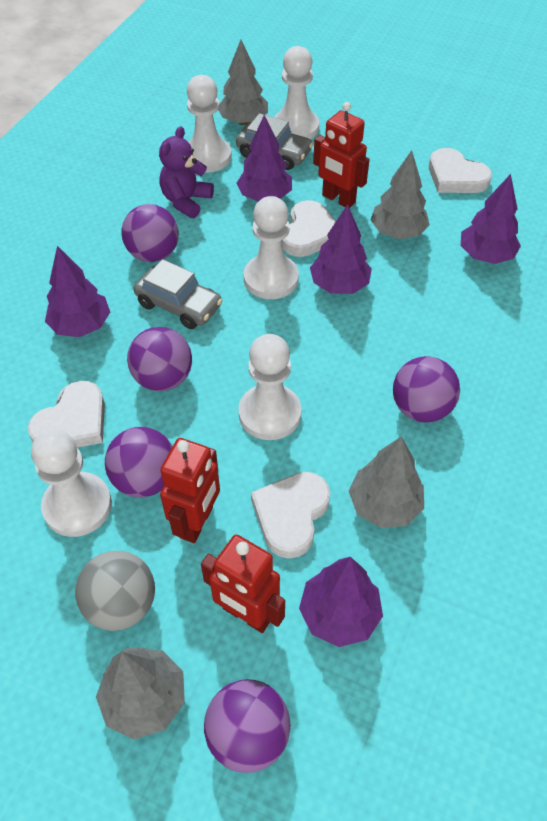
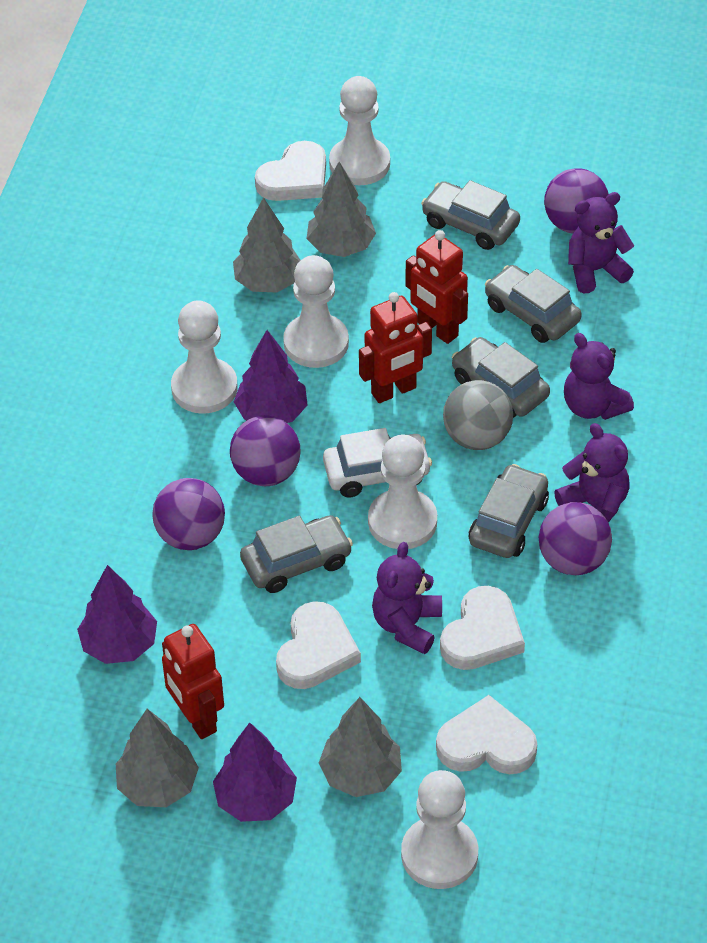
grey car: [134,259,223,329] [236,113,313,170] = 2 -> [240,515,353,593] [421,180,520,250] [452,337,550,418] [469,464,549,558] [485,265,582,343] = 5
purple ball: [105,427,173,498] [121,204,179,262] [127,327,192,391] [204,679,291,773] [393,356,460,423] = 5 -> [152,478,225,550] [230,415,301,486] [539,502,612,575] [544,168,609,233] = 4
purple teddy bear: [159,126,214,218] = 1 -> [372,542,442,654] [554,423,629,522] [564,333,634,420] [568,192,634,294] = 4
purple tree: [45,246,110,337] [237,115,292,202] [299,557,383,647] [310,204,372,294] [461,174,521,264] = 5 -> [77,565,157,664] [213,723,297,822] [234,330,308,423] = 3
white car: none = 0 -> [323,428,432,497] = 1

